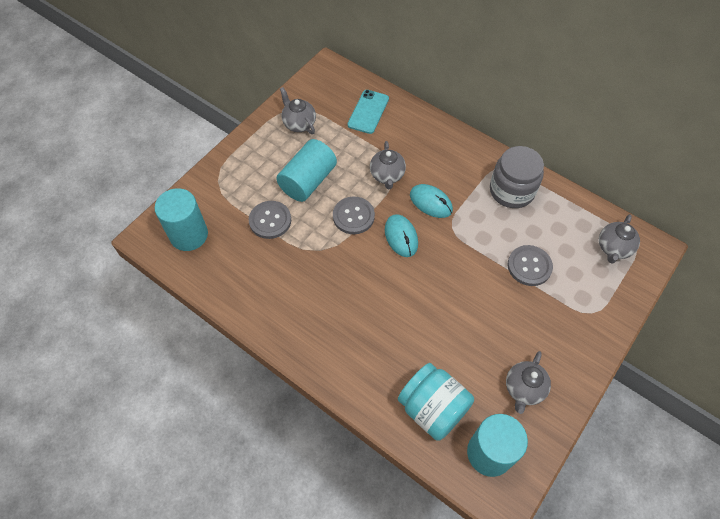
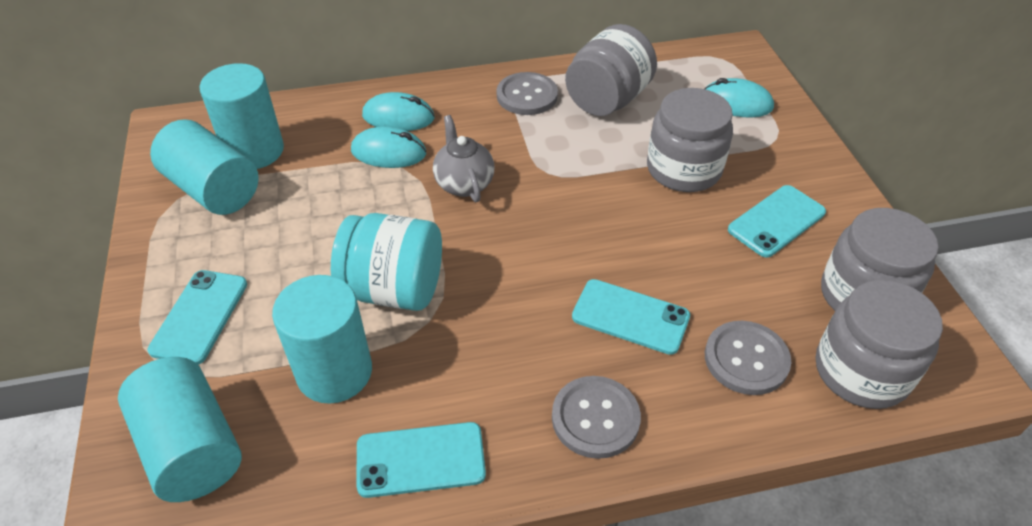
grey jar: [490,146,544,208] = 1 -> [565,24,657,116] [647,88,733,192] [816,280,943,409] [821,208,938,311] = 4
grey teapot: [280,87,316,134] [370,141,406,189] [506,351,551,414] [599,214,640,264] = 4 -> [433,115,494,202] = 1
turquoise cylinder: [155,188,208,251] [276,139,337,202] [467,414,528,477] = 3 -> [118,357,242,502] [150,119,259,215] [200,63,284,169] [272,275,372,404] = 4
turquoise mouse: [385,214,418,257] [410,184,453,218] = 2 -> [351,127,426,168] [362,92,434,131] [704,78,774,117] = 3
turquoise phone: [347,90,389,134] = 1 -> [147,270,247,365] [357,422,486,498] [572,279,690,355] [728,185,826,258] = 4

